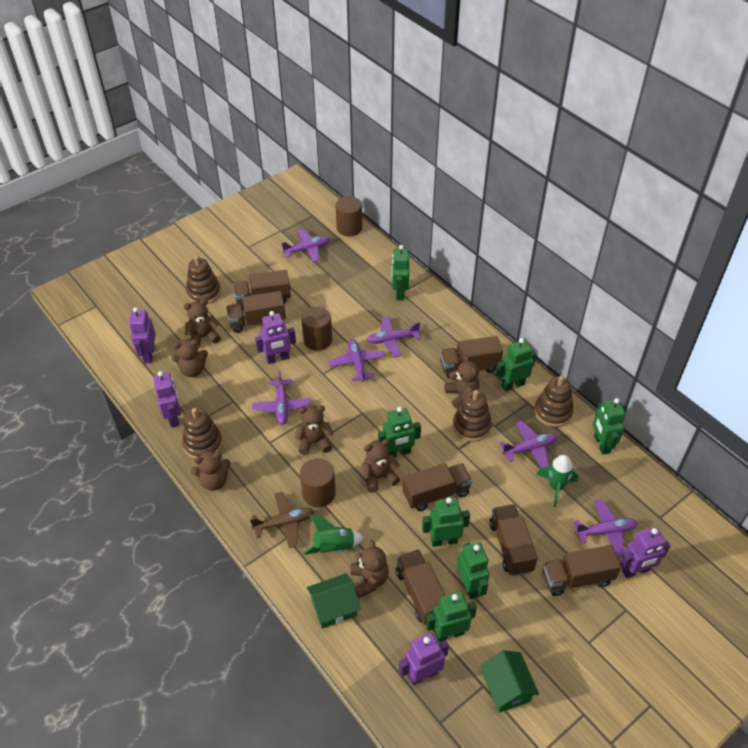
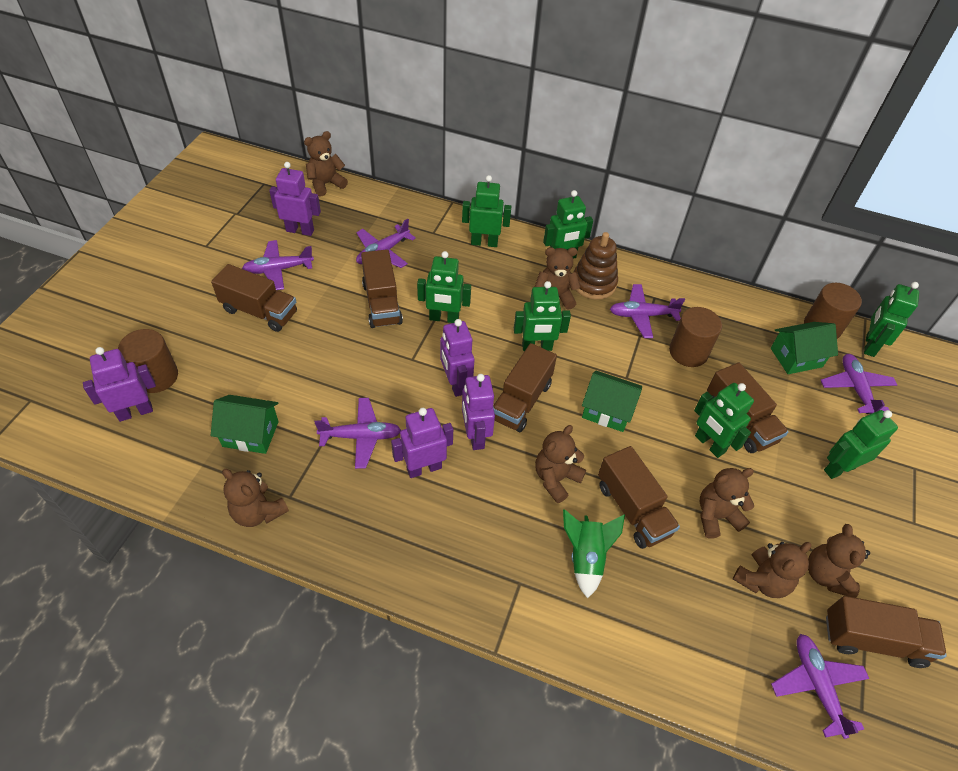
brown plane: [250,492,315,548] = 1 -> none = 0
brown stacking toy: [182,408,223,459] [186,255,221,304] [453,390,492,442] [534,375,574,427] = 4 -> [573,232,618,300] = 1
brown truck: [226,291,286,333] [233,270,291,310] [396,549,446,625] [402,463,472,511] [440,336,503,379] [489,504,538,576] [543,545,621,596] = 7 -> [211,264,297,332] [361,249,403,328] [493,343,557,432] [598,446,680,549] [707,363,788,453] [826,596,947,668] = 6
green house: [307,573,361,628] [480,650,539,713] = 2 -> [211,395,279,454] [582,371,642,432] [771,322,838,374] = 3
green rocket: [303,515,364,555] [537,455,578,507] = 2 -> [563,510,625,598] = 1

